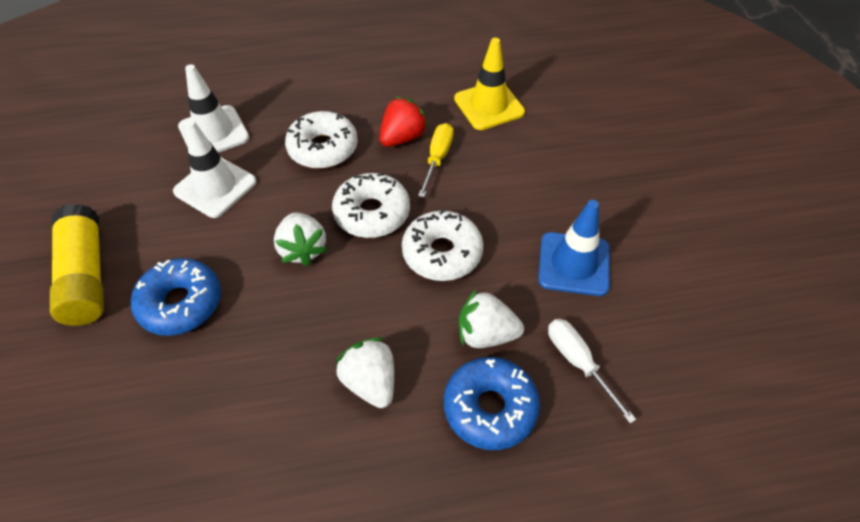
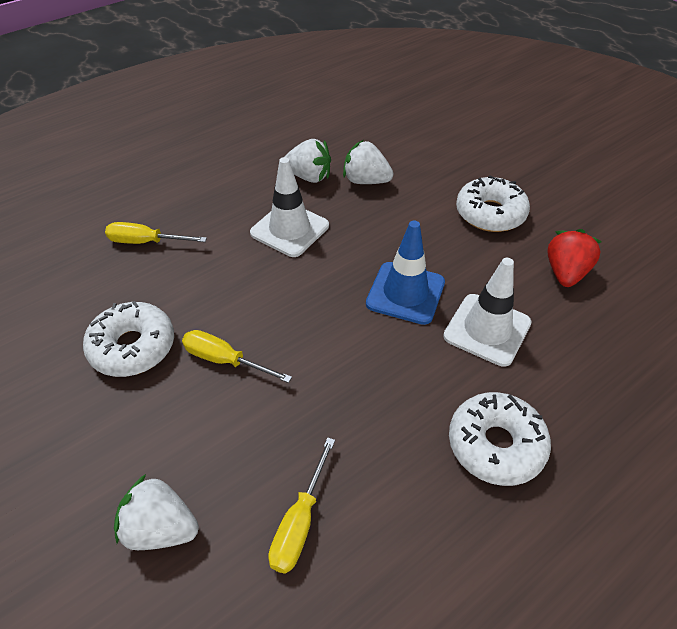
blue donut: [131,258,221,336] [444,357,540,450] = 2 -> none = 0
white screwdriver: [548,319,636,424] = 1 -> none = 0
yellow glue stick: [50,204,104,326] = 1 -> none = 0
yellow screwdriver: [418,123,454,197] = 1 -> [105,222,207,244] [182,330,292,383] [268,437,335,574] = 3
yellow traffic cone: [454,38,525,130] = 1 -> none = 0

